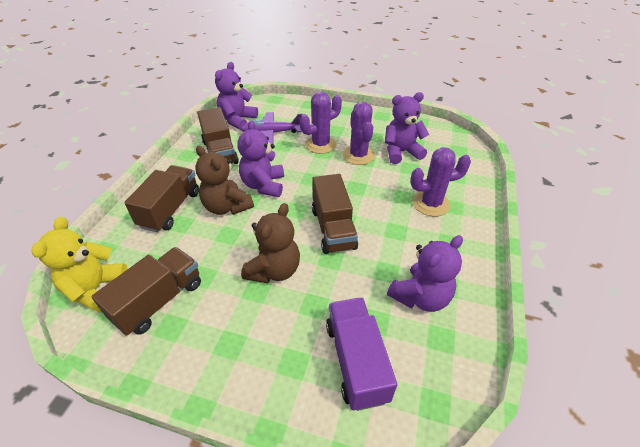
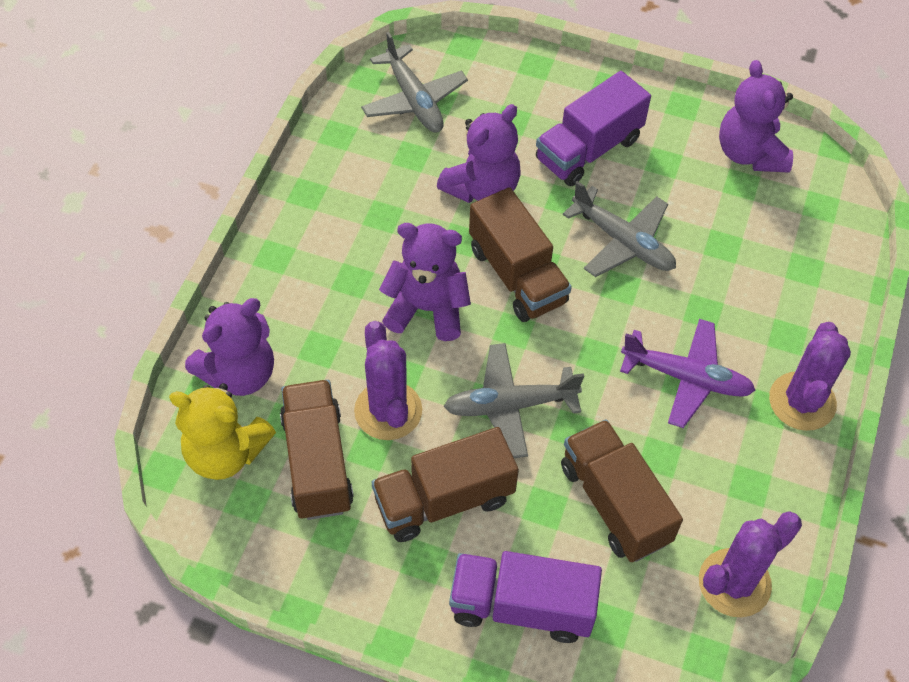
brown teddy bear: [195,146,254,215] [241,203,300,283] = 2 -> none = 0
grey plane: none = 0 -> [361,32,468,133] [443,343,584,458] [563,181,676,277] = 3
purple truck: [326,297,397,411] = 1 -> [449,551,602,643] [536,71,651,186] = 2

